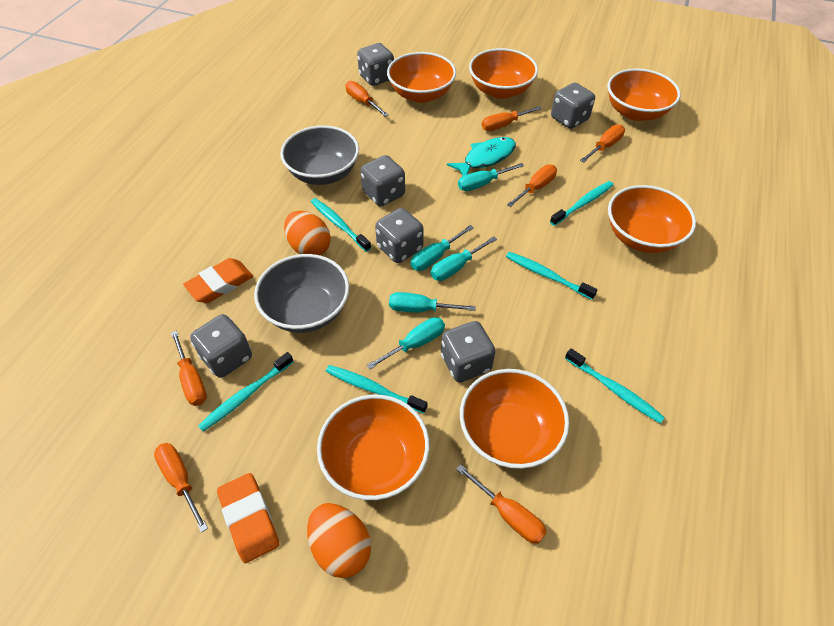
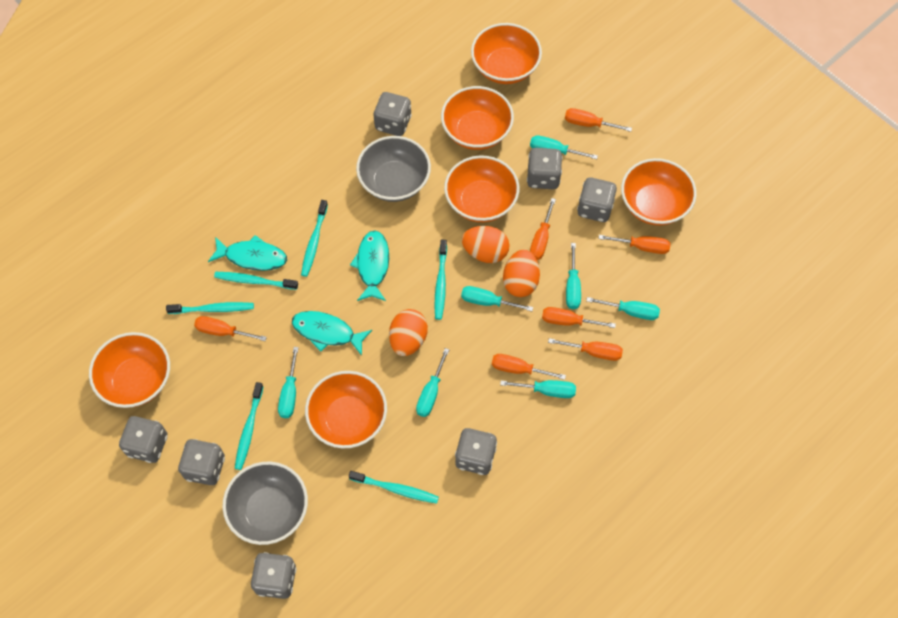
grey dice: [190,314,252,378] [357,43,394,86] [360,155,405,206] [375,208,424,263] [441,321,496,382] [551,83,595,129] = 6 -> [119,416,168,463] [178,439,225,485] [251,552,297,599] [374,92,412,136] [455,428,497,475] [527,148,563,189] [577,177,617,222] = 7
orange egg: [284,211,331,255] [307,503,371,578] = 2 -> [389,309,428,356] [462,226,510,263] [503,249,540,297] = 3
orange eraser: [183,258,253,303] [217,473,280,563] = 2 -> none = 0
turquoise fish: [447,137,516,176] = 1 -> [208,235,287,271] [292,311,372,356] [350,230,389,301] = 3
turquoise screwdriver: [367,317,445,369] [389,292,476,312] [411,225,474,271] [431,236,497,281] [458,163,525,191] = 5 -> [278,347,299,418] [416,348,449,417] [461,286,533,311] [500,380,576,398] [530,136,598,159] [566,243,581,309] [586,297,660,320] = 7

